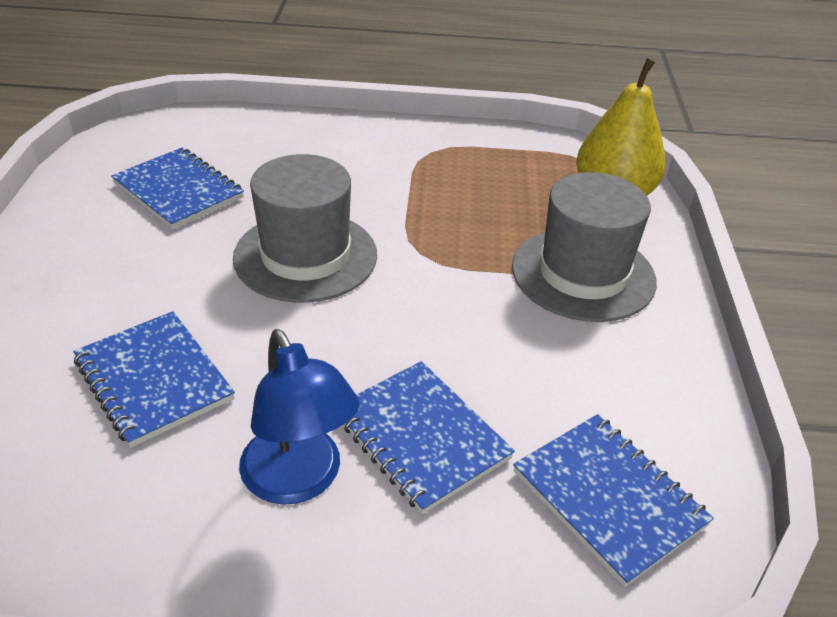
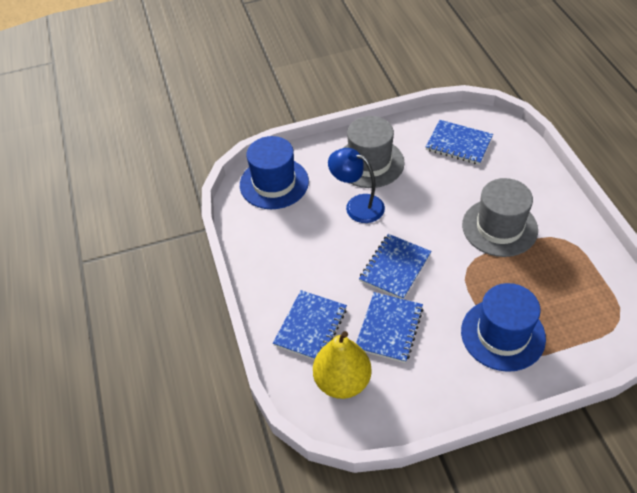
blue hat: none = 0 -> [240,136,309,209] [461,283,546,372] = 2

